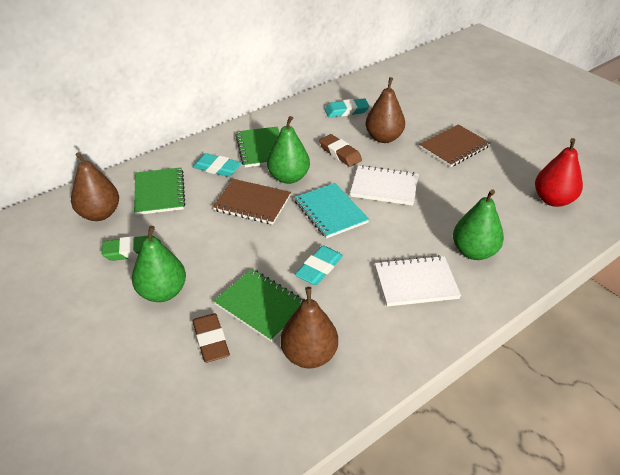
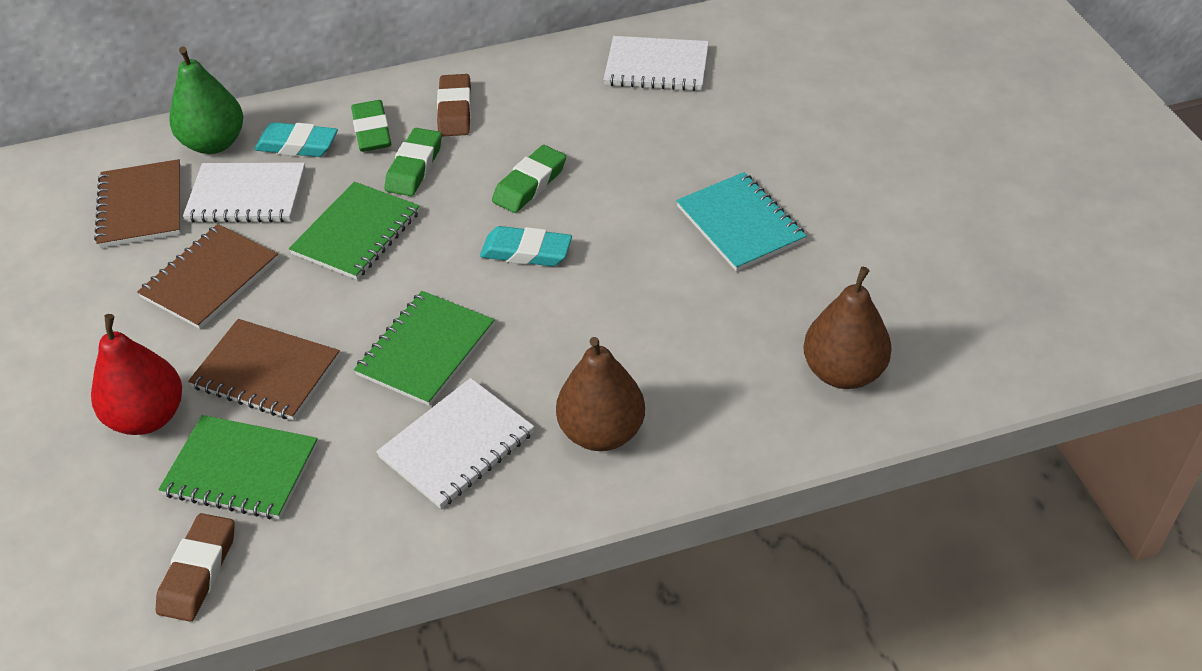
brown notebook: [213,179,291,225] [419,124,490,167] = 2 -> [94,159,181,248] [137,224,278,329] [188,319,340,420] = 3
brown pear: [71,152,119,221] [280,287,338,369] [365,77,405,143] = 3 -> [556,337,645,451] [803,267,892,389] = 2
green eraser: [102,236,161,261] = 1 -> [351,100,391,152] [384,128,442,196] [492,145,566,213] = 3
green pear: [132,226,186,302] [267,116,310,184] [453,189,504,260] = 3 -> [170,47,243,154] = 1
turquoise eraser: [193,153,242,177] [295,246,343,285] [325,98,369,117] = 3 -> [254,122,338,157] [480,226,572,266] = 2
white notebook: [350,165,419,206] [375,255,461,306] = 2 -> [183,163,306,223] [376,378,535,509] [604,36,709,91] = 3

